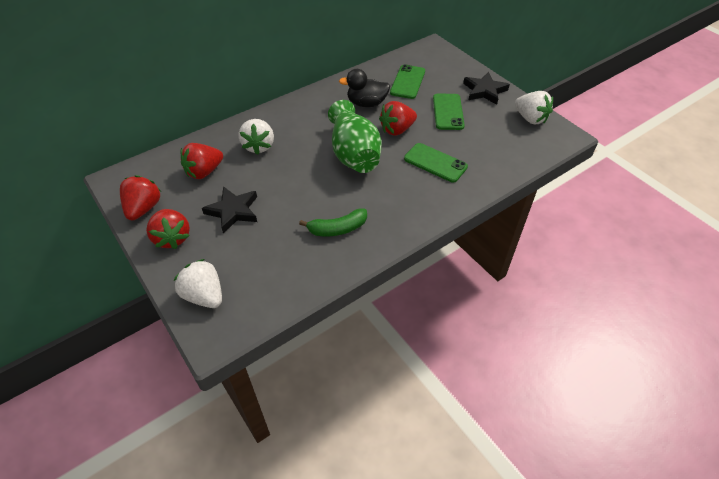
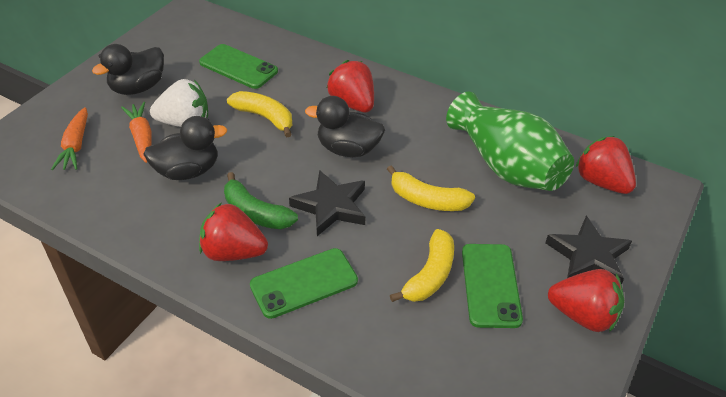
black duck: [339,69,390,107] = 1 -> [92,44,164,95] [143,116,227,180] [305,96,385,157] = 3
orange carrot: none = 0 -> [51,107,88,170] [121,102,151,163] = 2
white strawberry: [174,259,222,308] [238,119,274,155] [515,91,553,124] = 3 -> [150,79,208,127] = 1
yellow banana: none = 0 -> [227,91,292,137] [387,165,475,211] [390,229,454,302] = 3

